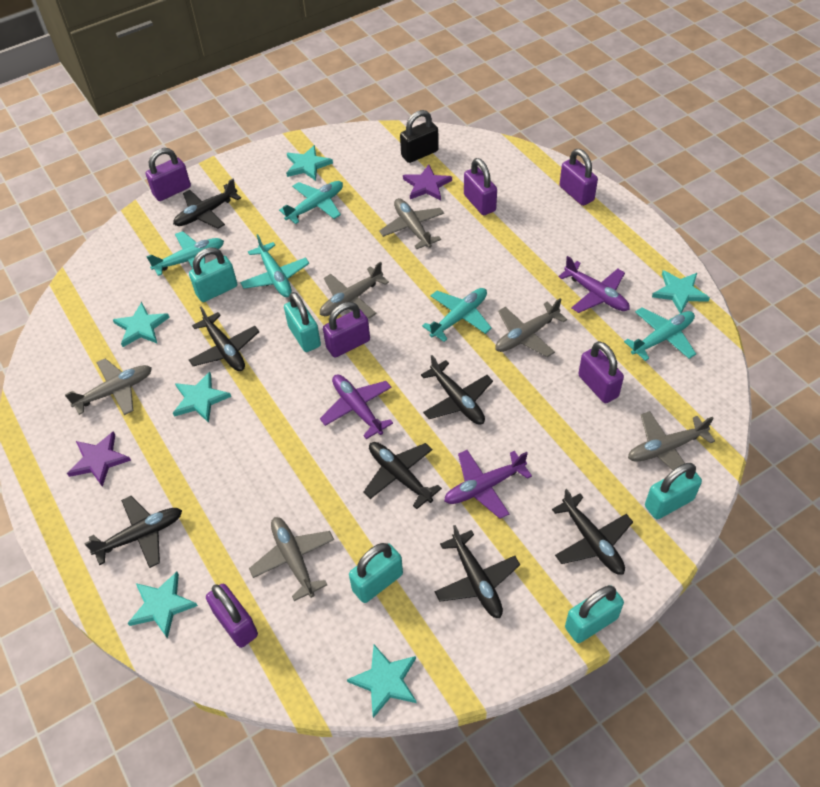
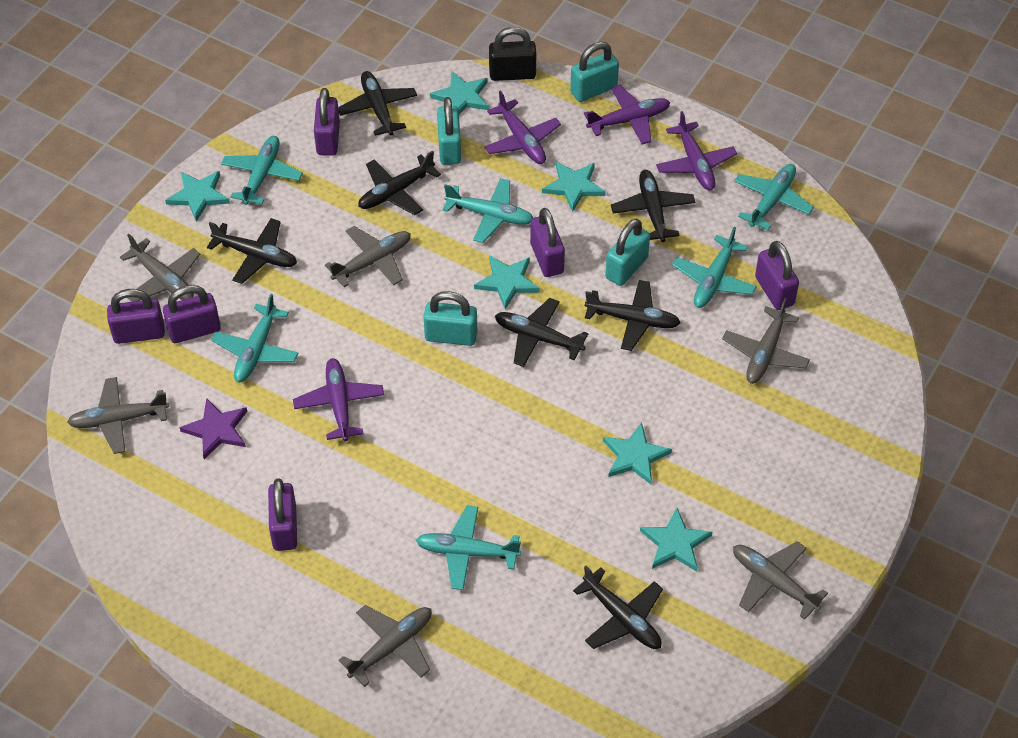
purple plane: [320,374,393,439] [444,450,532,519] [558,256,630,313] = 3 -> [293,358,384,441] [484,91,561,164] [584,85,670,145] [656,111,737,190] = 4
purple star: [67,431,131,487] [403,164,452,200] = 2 -> [179,398,247,459] = 1
turquoise padlock: [189,247,237,302] [284,292,321,352] [349,543,403,603] [565,585,624,643] [645,463,702,519] = 5 -> [424,291,477,346] [437,97,461,165] [570,42,619,102] [605,218,650,286] = 4
turquoise plane: [146,231,224,276] [240,234,309,297] [279,181,343,224] [422,288,492,342] [624,307,696,361] = 5 -> [212,294,299,382] [221,136,303,205] [416,506,521,590] [443,178,533,243] [672,227,757,308] [734,164,814,230] = 6

